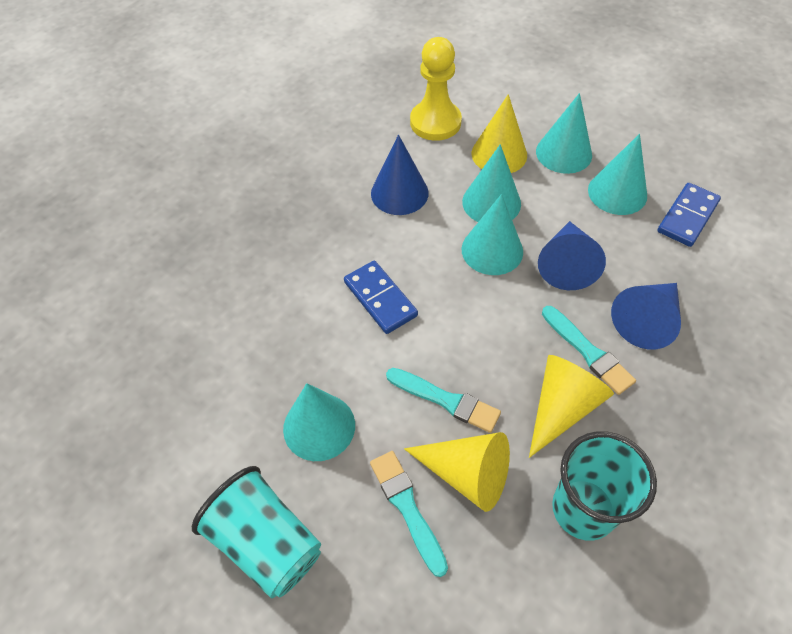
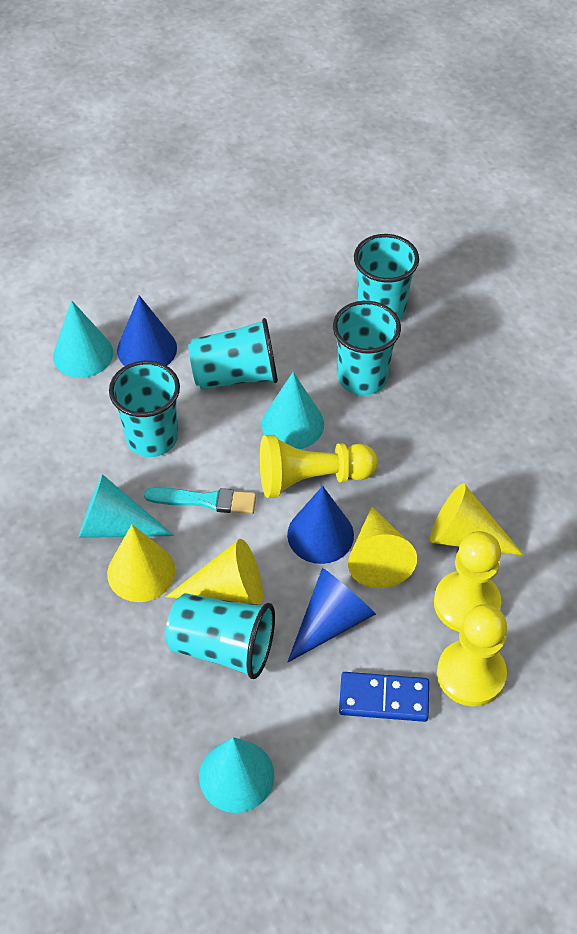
blue domino: [344,261,418,334] [657,183,721,247] = 2 -> [339,672,429,722] = 1
turquoise brush: [370,451,448,577] [386,368,501,433] [542,306,636,395] = 3 -> [144,487,256,514] = 1
turquoise cone: [283,383,355,461] [462,144,521,222] [462,194,523,275] [536,93,592,174] [588,134,647,215] = 5 -> [53,300,113,378] [79,474,174,538] [199,737,274,813] [262,372,324,449] = 4
turquoise cup: [192,466,321,599] [552,431,657,541] = 2 -> [109,361,180,457] [166,593,275,679] [188,318,278,389] [333,301,401,395] [354,234,419,320] = 5
yellow cone: [404,432,510,512] [472,94,527,173] [529,355,614,458] = 3 -> [107,525,175,602] [166,539,263,605] [348,507,417,588] [430,483,524,556] = 4
yellow pawn: [410,37,462,141] = 1 -> [260,435,378,498] [434,531,501,632] [437,604,507,706] = 3

